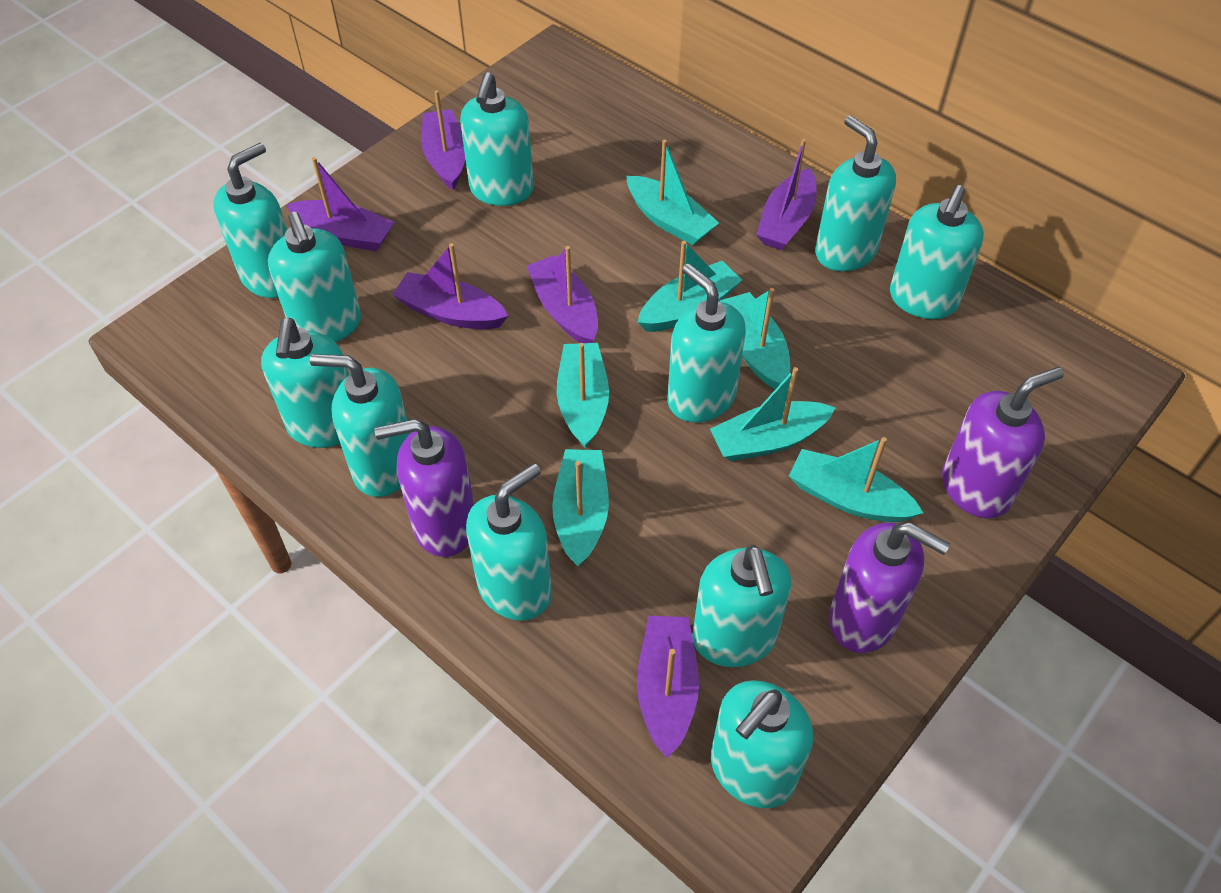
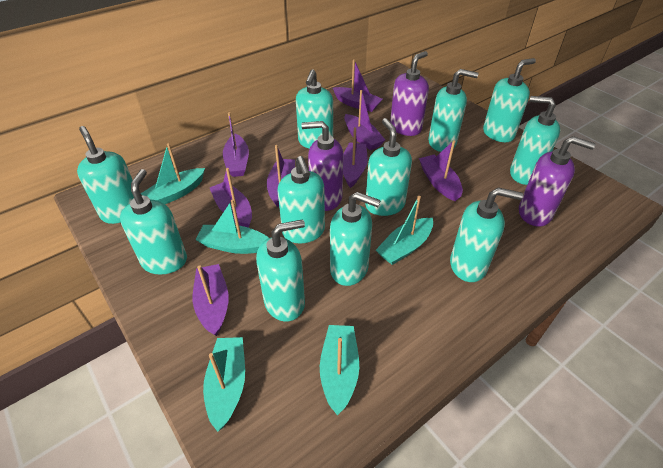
purple boat: [286,157,394,251] [393,243,508,329] [421,90,465,190] [527,246,598,343] [637,616,699,758] [756,139,817,250] = 6 -> [193,264,229,336] [210,168,252,228] [223,112,249,177] [267,145,295,207] [333,59,383,112] [343,127,368,188] [344,90,385,150] [419,140,463,201] = 8
turquoise boat: [552,449,609,567] [557,343,609,448] [626,140,719,245] [637,241,742,332] [710,367,836,461] [719,288,790,389] [789,437,923,522] = 7 -> [141,143,205,204] [196,199,268,254] [203,337,245,432] [320,325,359,415] [376,196,433,265] = 5

